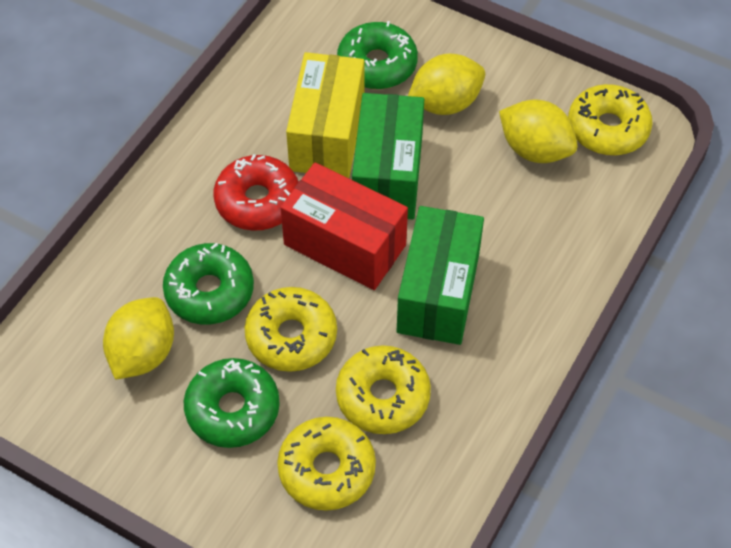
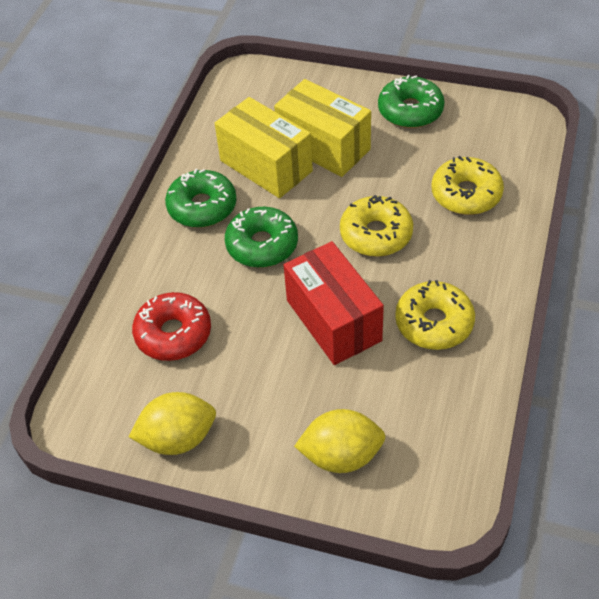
green box: [352,93,424,219] [397,206,484,345] = 2 -> none = 0
yellow box: [286,52,364,178] = 1 -> [215,97,313,198] [274,79,371,177] = 2
yellow donut: [244,287,337,372] [277,417,376,511] [336,345,431,434] [568,84,653,155] = 4 -> [340,195,413,257] [395,280,475,350] [432,156,504,215] = 3
yellow lemon: [103,297,174,380] [408,54,485,115] [499,100,578,163] = 3 -> [129,392,216,455] [294,409,385,473] = 2

